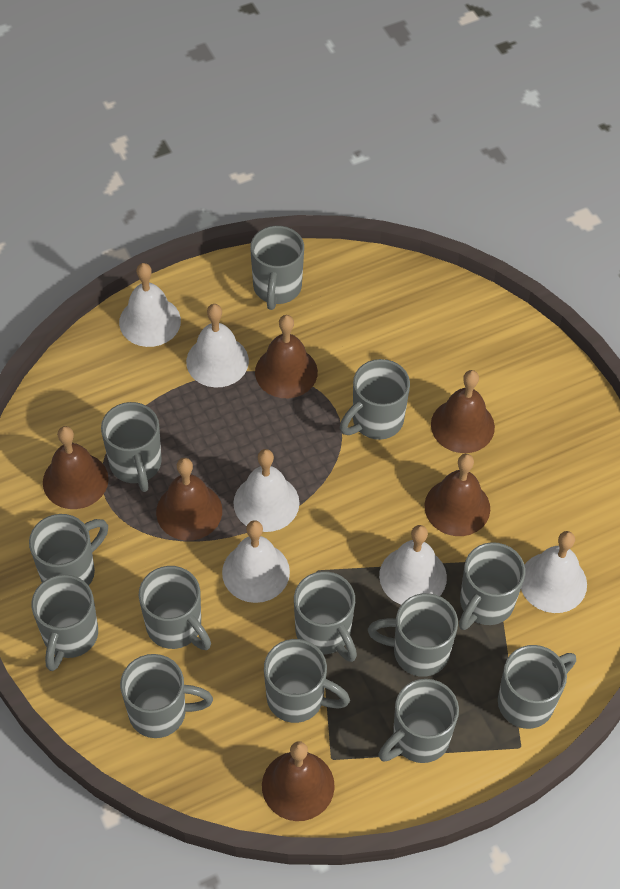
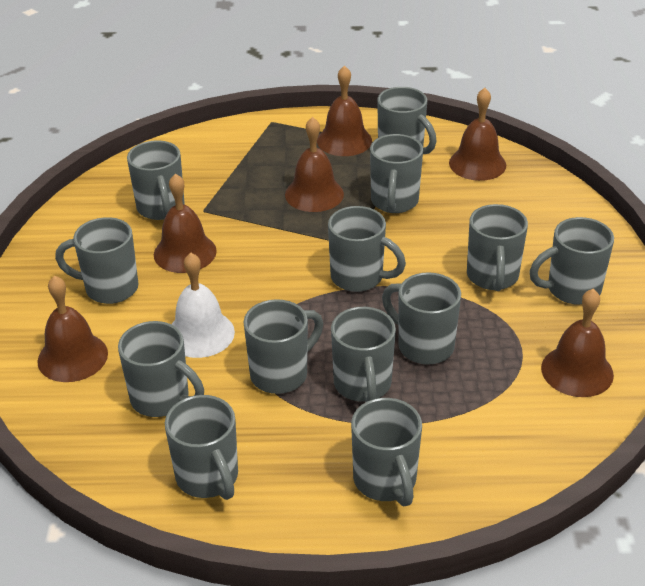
white bell: [119,263,181,347] [186,304,249,387] [222,520,290,603] [234,449,299,532] [379,525,447,605] [521,531,587,613] = 6 -> [172,253,235,358] = 1

